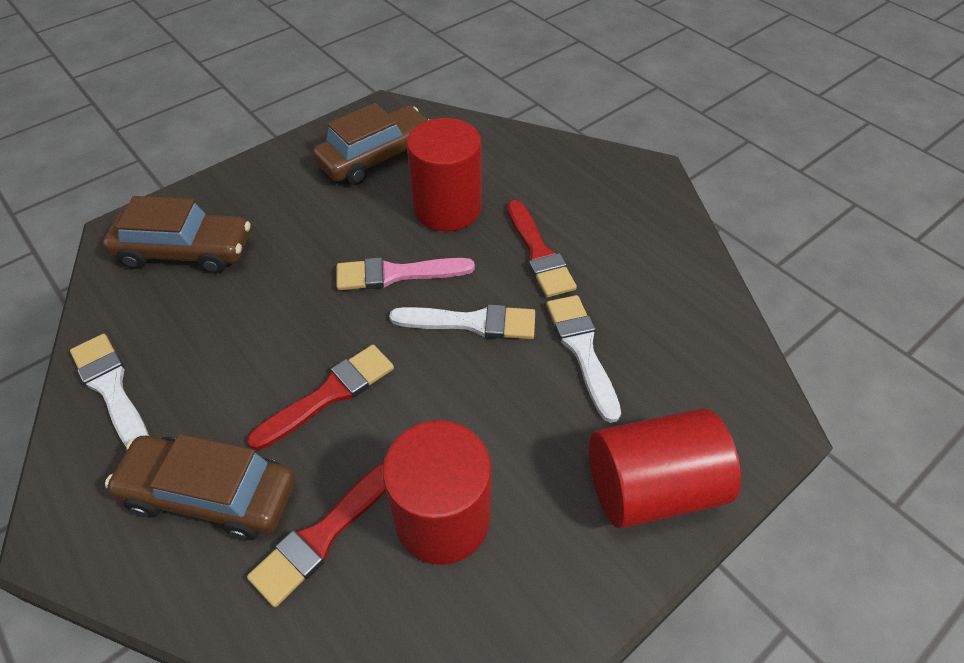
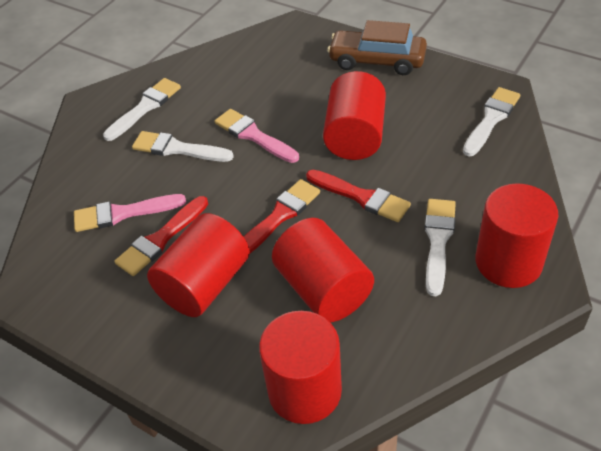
brown car: [103,196,250,274] [105,434,295,540] [313,103,430,185] = 3 -> [327,20,427,75] = 1
pink brush: [336,257,475,290] = 1 -> [74,194,186,232] [215,109,299,163] = 2
red cylinder: [382,420,492,565] [406,118,481,231] [589,408,741,529] = 3 -> [147,213,250,317] [259,311,342,424] [272,218,374,322] [323,71,386,160] [475,183,558,288] = 5
white brush: [70,334,149,446] [389,304,535,339] [546,295,621,423] = 3 -> [103,78,181,141] [132,131,234,162] [424,199,456,296] [463,87,520,156] = 4

